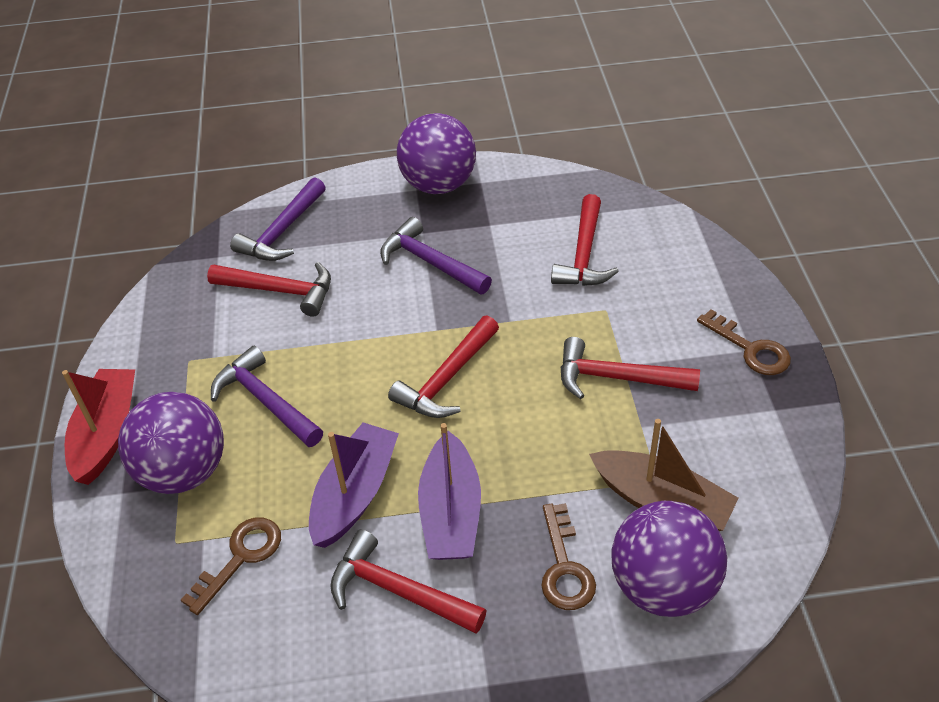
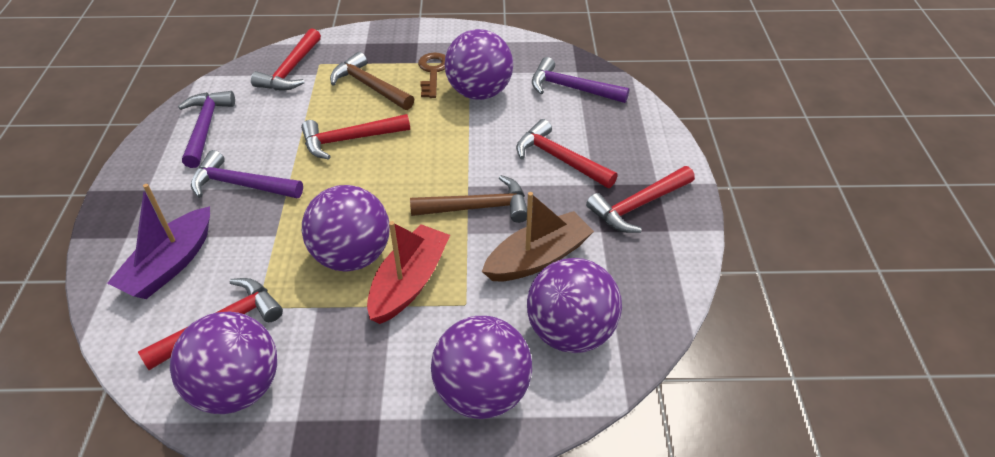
brown hammer: none = 0 -> [330,52,414,110] [410,175,527,223] = 2
brown key: [181,517,281,615] [541,503,596,610] [697,309,791,375] = 3 -> [418,52,446,98] = 1
purple ball: [118,392,224,494] [397,113,476,194] [612,501,727,617] = 3 -> [170,312,277,414] [302,185,390,271] [431,316,532,419] [445,29,513,100] [527,258,622,353] = 5
purple boat: [309,423,399,548] [418,423,481,560] = 2 -> [107,184,210,299] = 1

